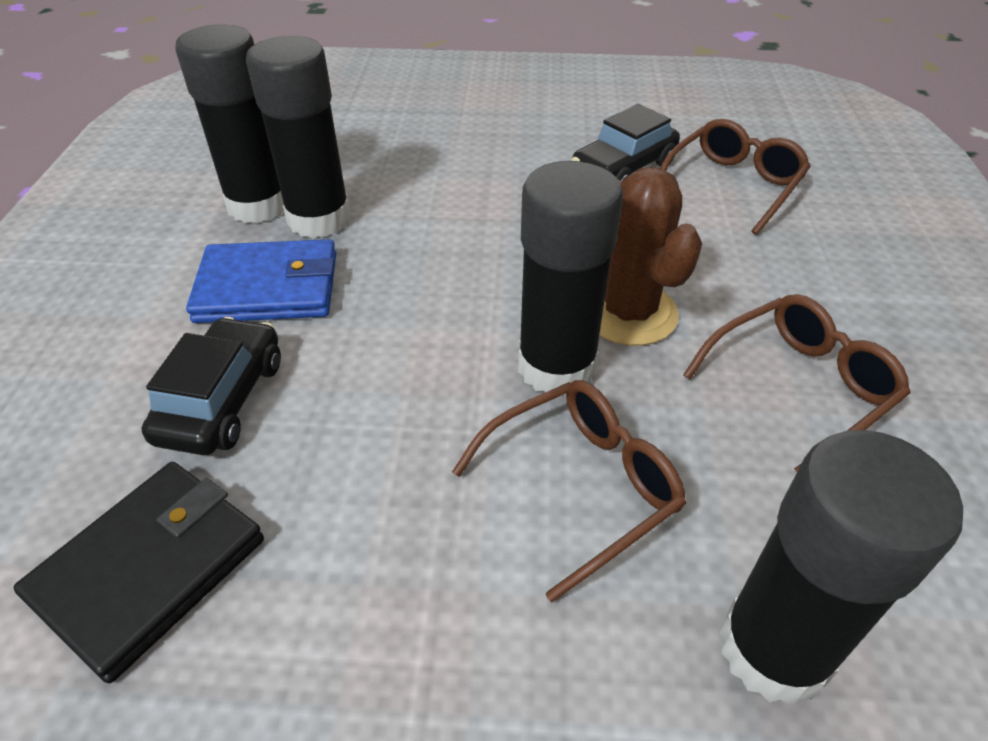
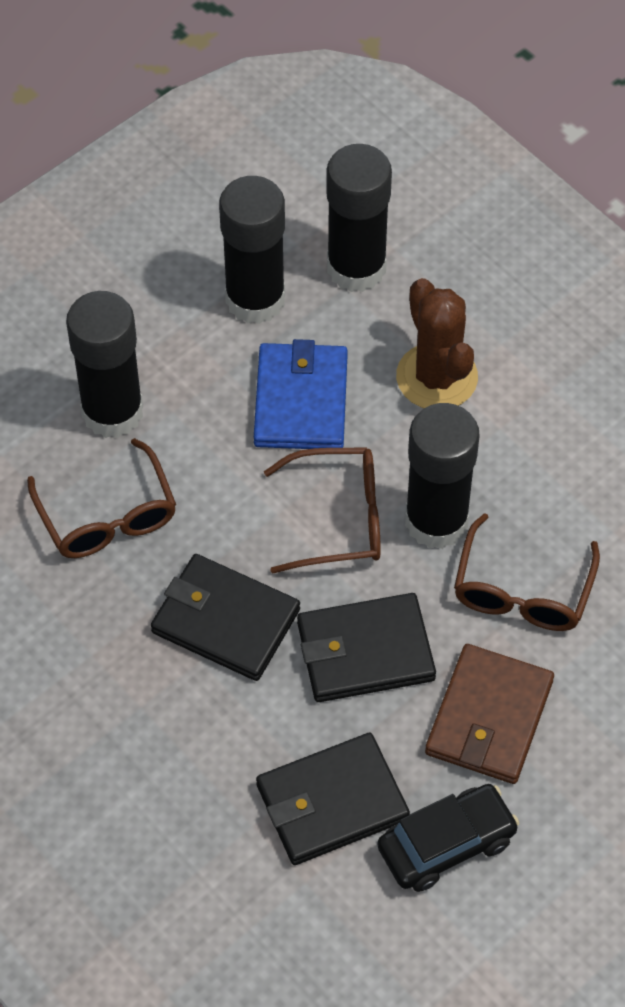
black car: [142,317,281,455] [572,104,680,182] = 2 -> [377,784,519,892] = 1
black wallet: [14,462,264,683] = 1 -> [151,554,300,681] [256,733,410,865] [297,593,436,702] = 3
brown wallet: none = 0 -> [425,644,554,784] = 1

